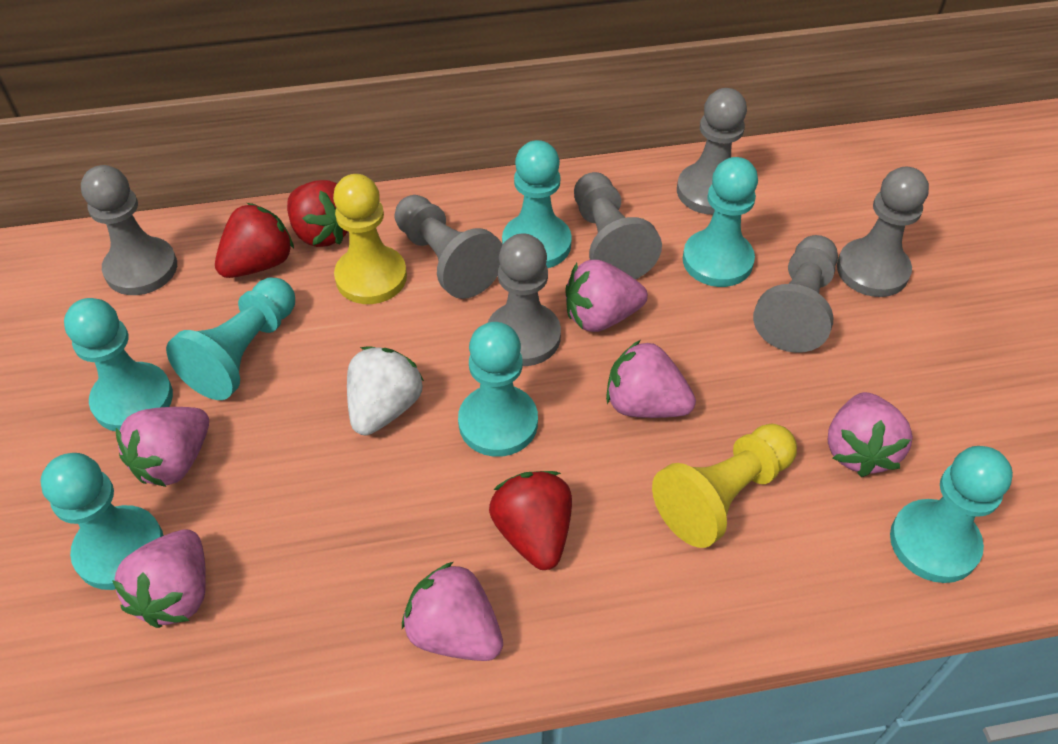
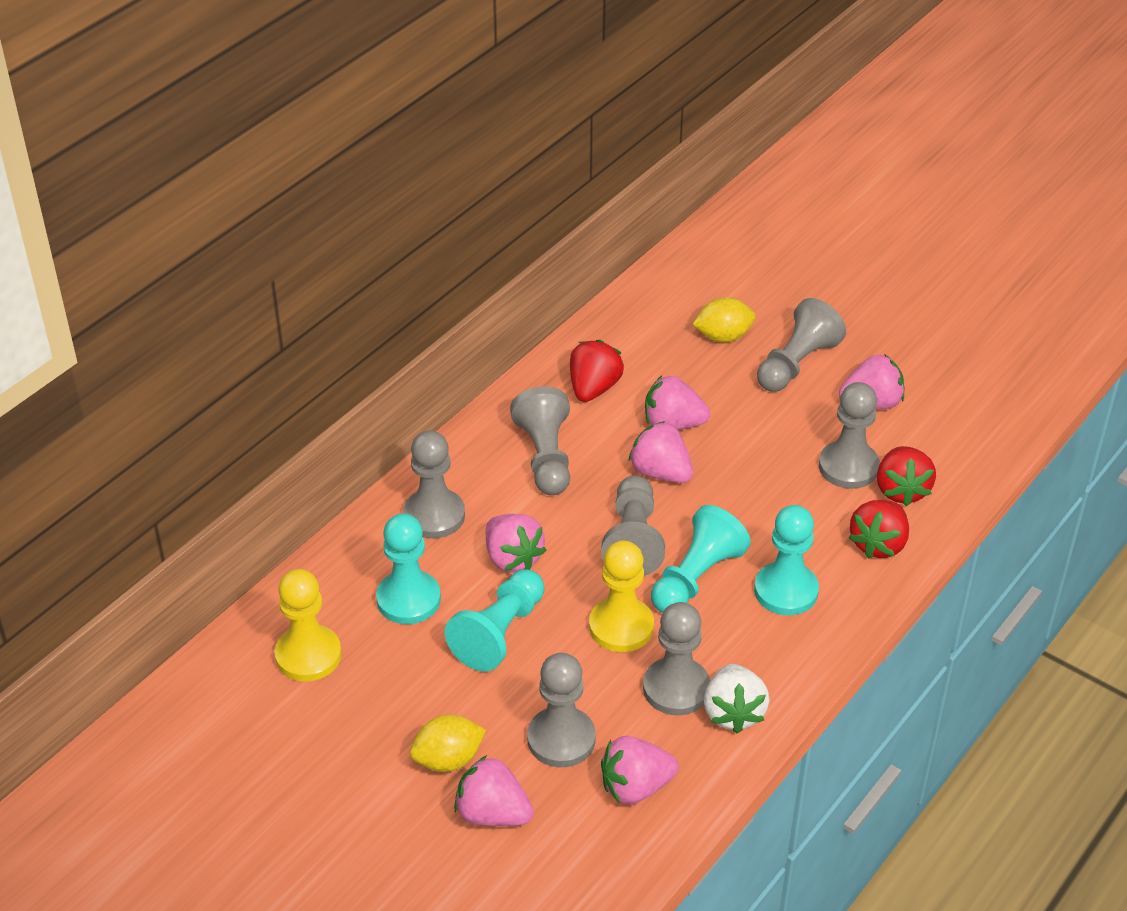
turquoise pawn: [40,453,164,590] [64,298,173,431] [166,278,295,400] [458,322,538,457] [502,140,572,268] [683,157,758,287] [890,446,1013,583] = 7 -> [376,513,441,624] [445,569,544,672] [651,505,751,613] [754,505,819,615] = 4
yellow lemon: none = 0 -> [410,715,486,772] [692,297,756,342] = 2

